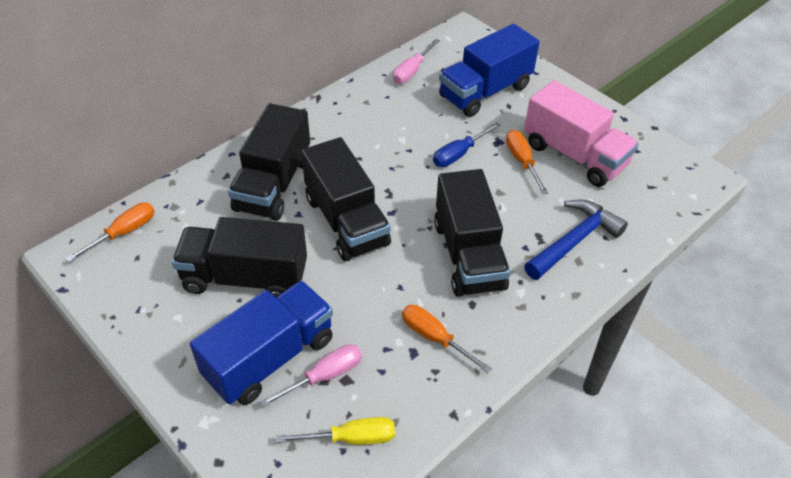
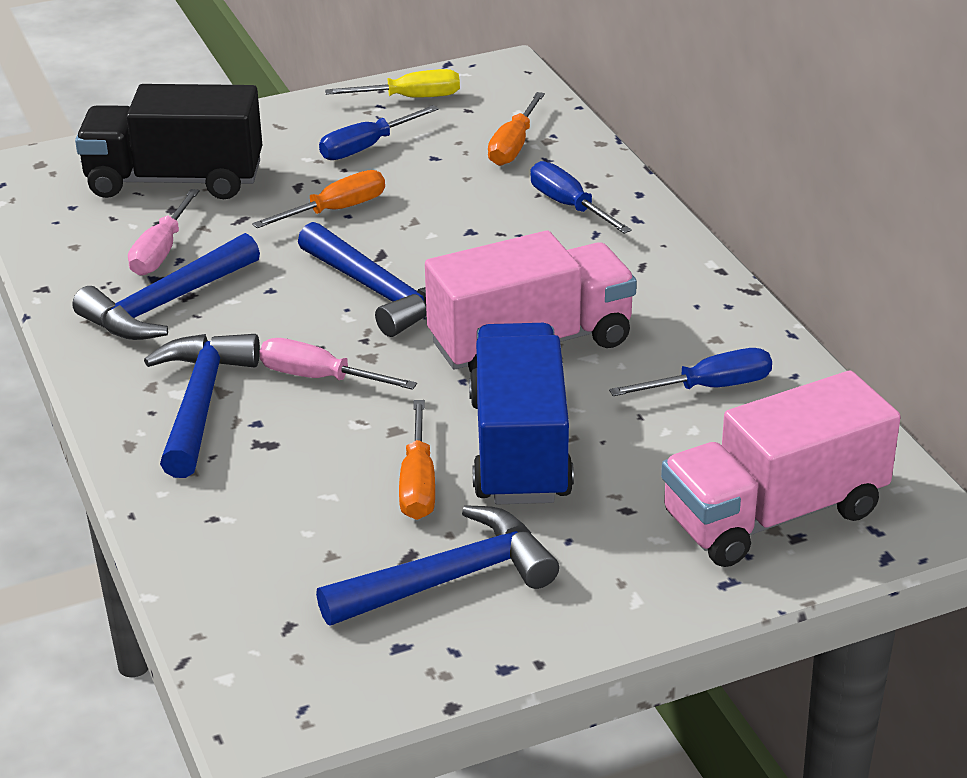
black truck: [172,217,307,298] [228,103,310,221] [301,137,391,261] [434,169,510,297] = 4 -> [75,84,262,199] = 1
blue hammer: [524,200,628,280] = 1 -> [72,233,260,340] [144,334,260,478] [298,222,427,337] [316,505,559,626] = 4
blue screwdriver: [433,122,500,167] = 1 -> [319,105,439,160] [530,161,632,234] [609,348,772,396] = 3
blue truck: [190,281,333,405] [439,24,539,117] = 2 -> [469,323,574,504] = 1
pink truck: [524,80,639,187] = 1 -> [425,231,637,372] [661,371,901,567] = 2

